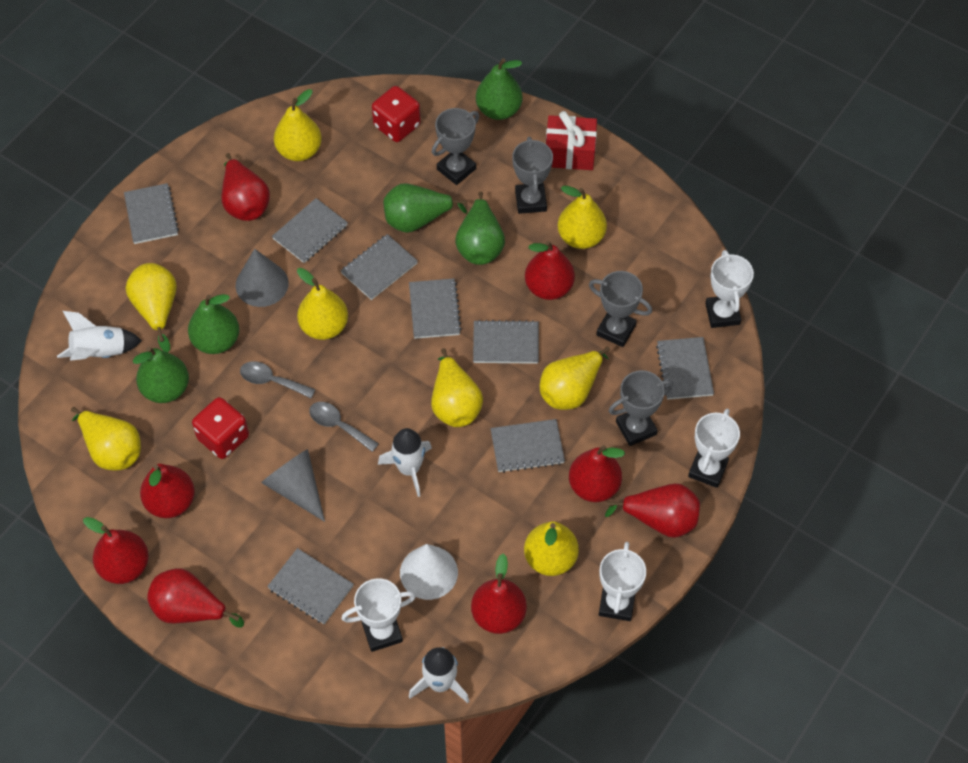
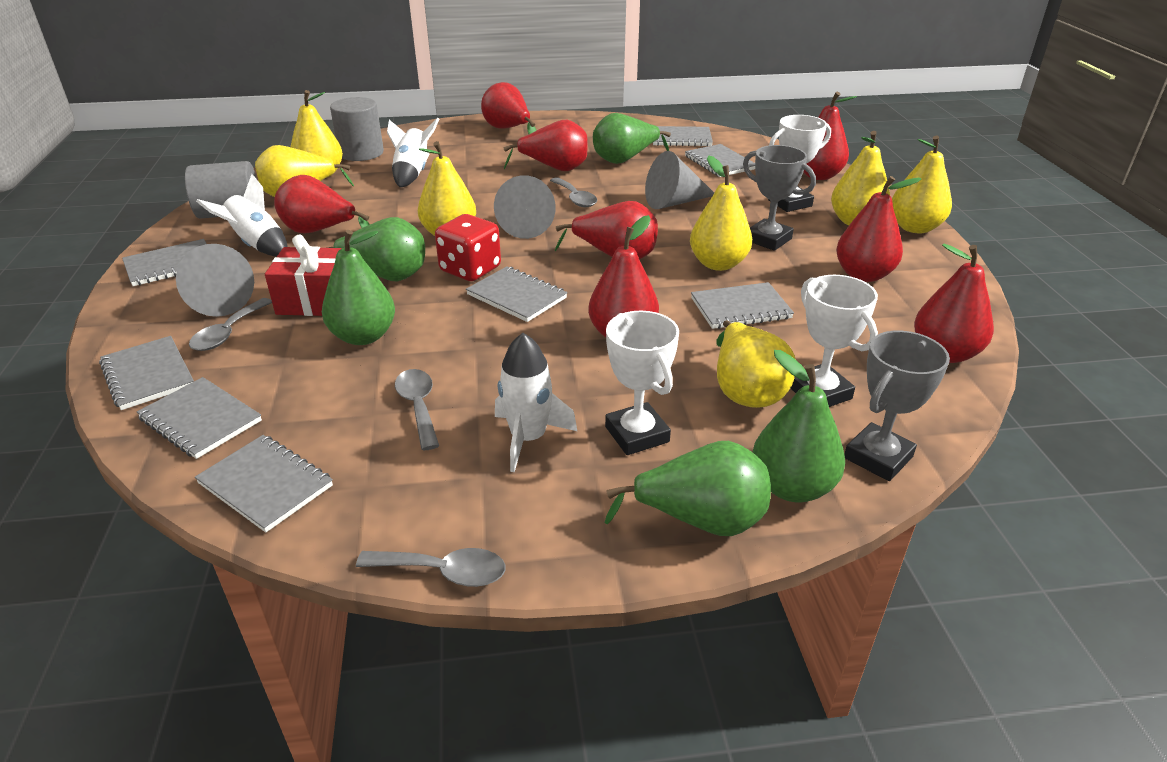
grey cone: [236,249,289,307] [261,449,325,522] = 2 -> [176,244,254,317] [494,175,556,239] [645,151,714,209] = 3
grey cylinder: none = 0 -> [185,161,257,219] [330,97,384,161] = 2
grey spoon: [240,361,316,398] [309,402,379,452] = 2 -> [189,298,272,351] [356,548,506,587] [395,369,439,450] [550,177,597,207] = 4
grey trophy: [432,108,479,185] [512,137,553,214] [589,271,652,347] [609,370,674,446] = 4 -> [743,145,816,251] [844,331,950,481] = 2
red dice: [192,397,249,459] [372,86,421,142] = 2 -> [435,214,501,281] = 1
white cone: [400,544,458,600] = 1 -> none = 0
white trophy: [341,578,416,652] [599,542,646,621] [688,409,740,488] [705,250,754,328] = 4 -> [605,311,679,455] [768,115,831,212] [790,275,878,407] = 3
yellow pear: [71,407,141,471] [125,263,177,352] [274,89,322,161] [297,268,348,340] [431,348,483,427] [524,521,579,576] [540,347,610,410] [558,186,607,249] = 8 -> [255,145,354,197] [290,90,343,178] [418,141,476,236] [690,155,752,271] [716,320,796,408] [831,131,890,225] [892,136,952,234] = 7

